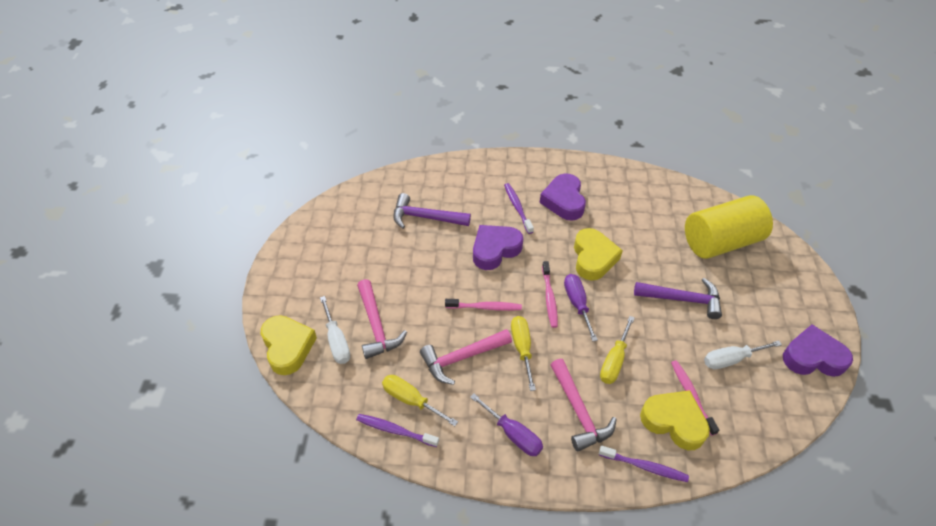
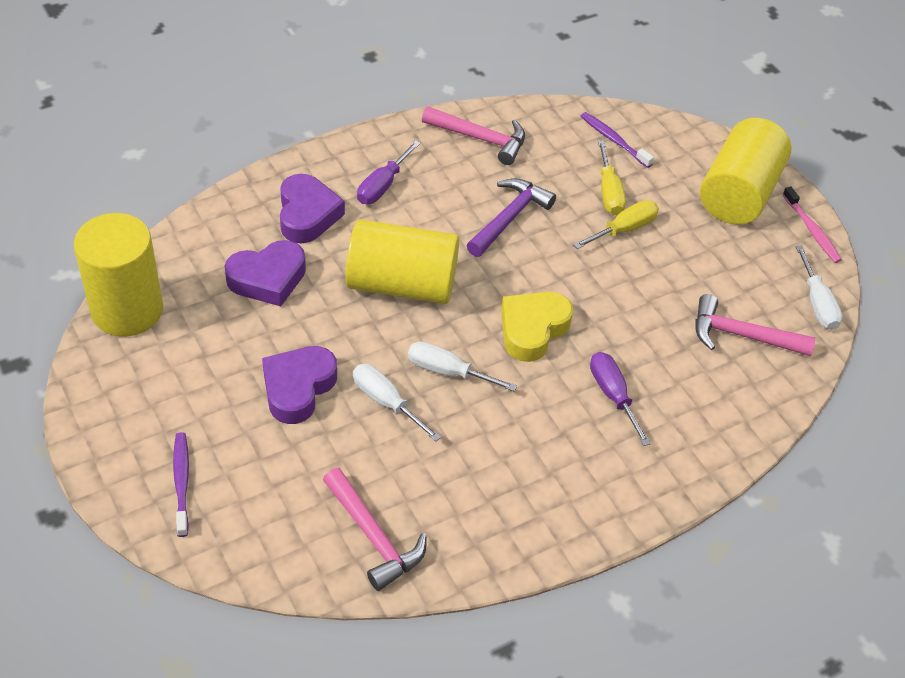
pink toothbrush: [445,299,522,311] [542,261,558,328] [671,360,719,436] = 3 -> [783,186,842,263] = 1
purple hammer: [393,193,471,229] [634,278,722,319] = 2 -> [466,178,556,257] = 1
purple toothbrush: [356,414,439,447] [504,183,534,234] [599,446,689,482] = 3 -> [173,432,189,537] [581,112,654,168] = 2
white screwdriver: [320,296,350,364] [704,341,782,369] = 2 -> [353,364,441,441] [408,341,517,391] [796,246,843,330] = 3
yellow cylinder: [685,195,773,259] = 1 -> [74,213,163,337] [346,219,459,304] [700,118,791,225] = 3
yellow heart: [261,315,317,375] [574,228,623,280] [640,390,710,450] = 3 -> [501,292,573,362] = 1
yellow screwdriver: [382,375,458,426] [511,316,536,391] [600,316,634,384] = 3 -> [573,200,659,249] [598,140,626,215] = 2

